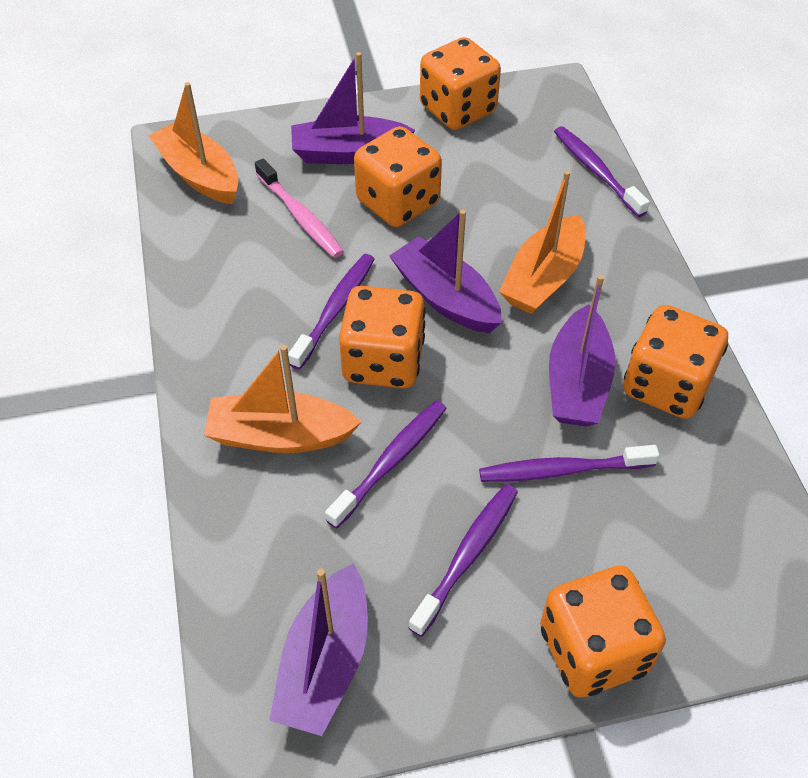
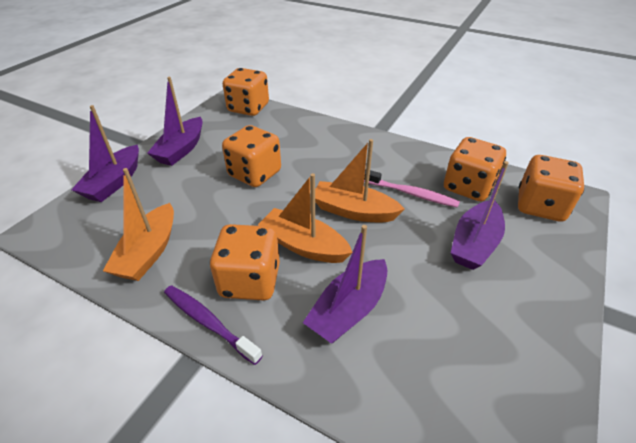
purple toothbrush: [288,254,375,370] [325,400,447,529] [409,484,518,637] [479,445,659,482] [554,126,650,217] = 5 -> [164,285,262,365] = 1

